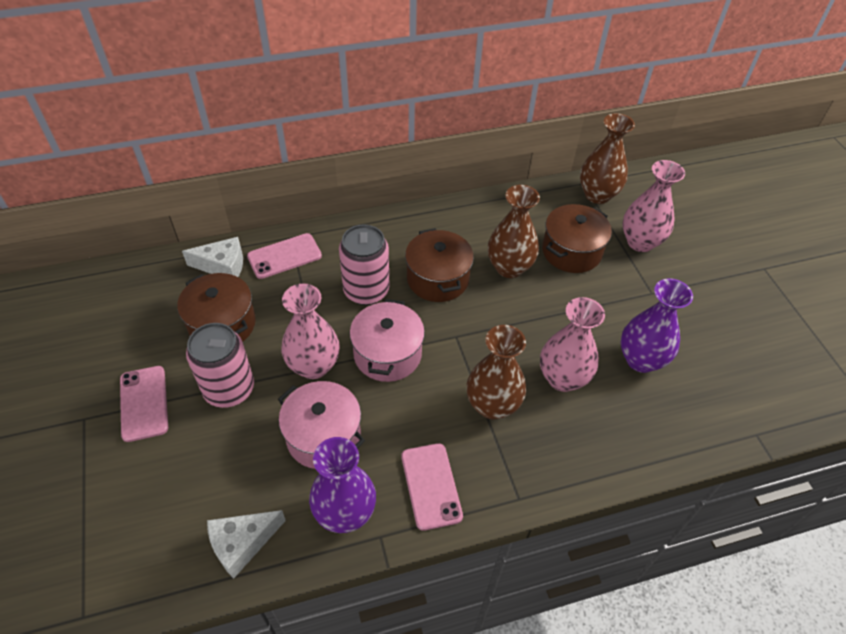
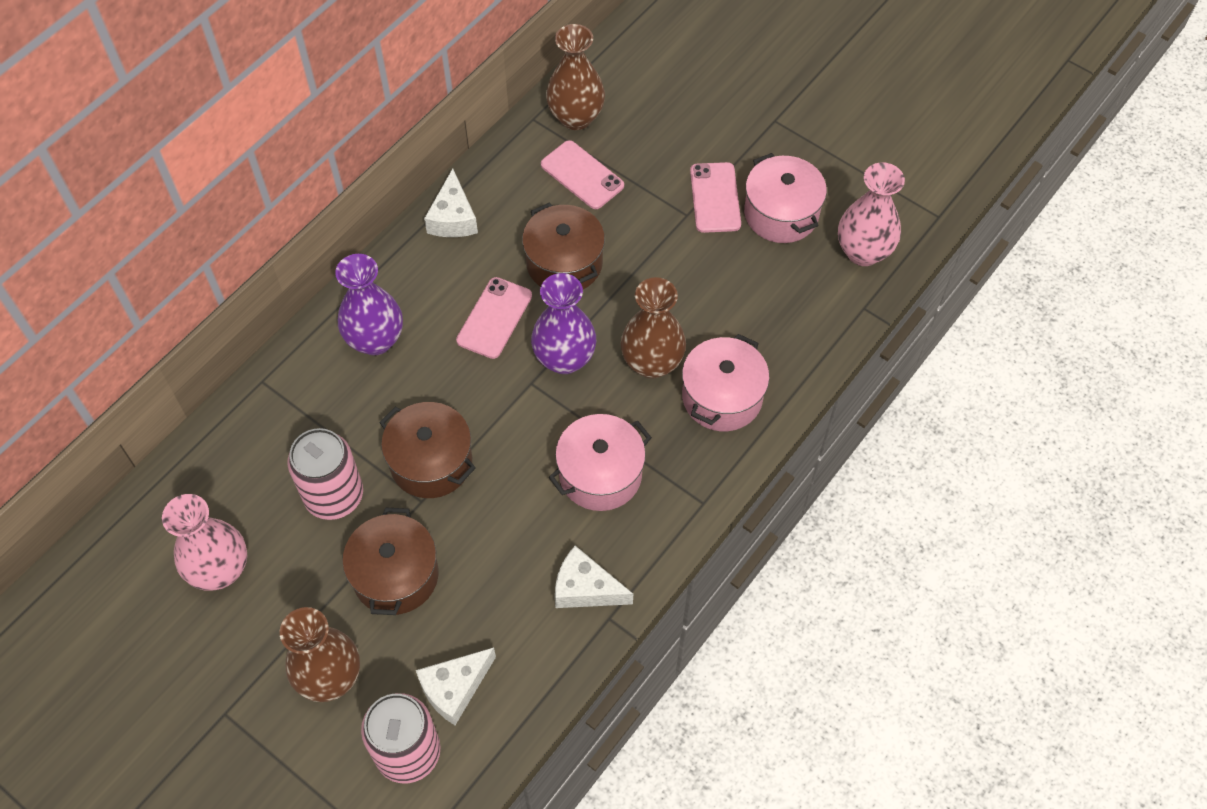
pink pot: [278,381,365,469] [350,299,425,382] = 2 -> [549,414,652,511] [682,334,770,431] [744,153,827,243] = 3
pink vase: [281,283,340,379] [540,297,605,392] [623,160,685,252] = 3 -> [162,494,247,590] [838,162,905,266] = 2
white cheese: [182,237,243,277] [207,510,286,578] = 2 -> [416,647,496,725] [424,168,478,237] [555,546,633,608] = 3

